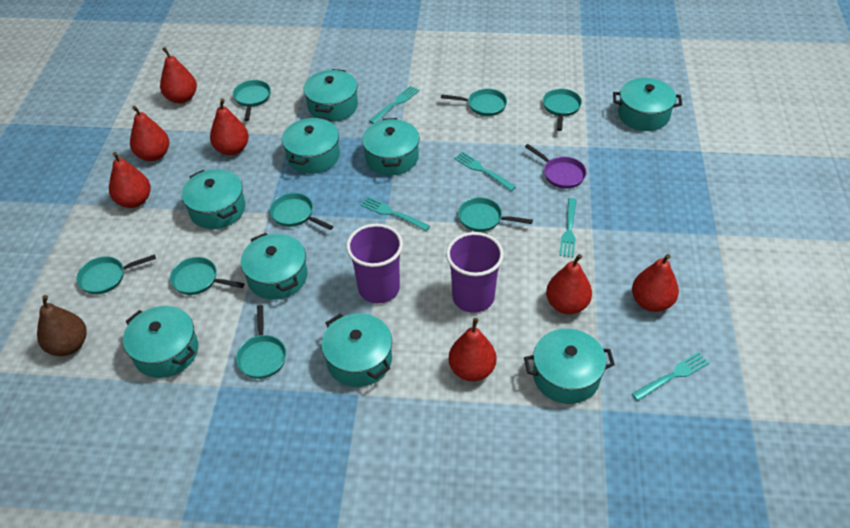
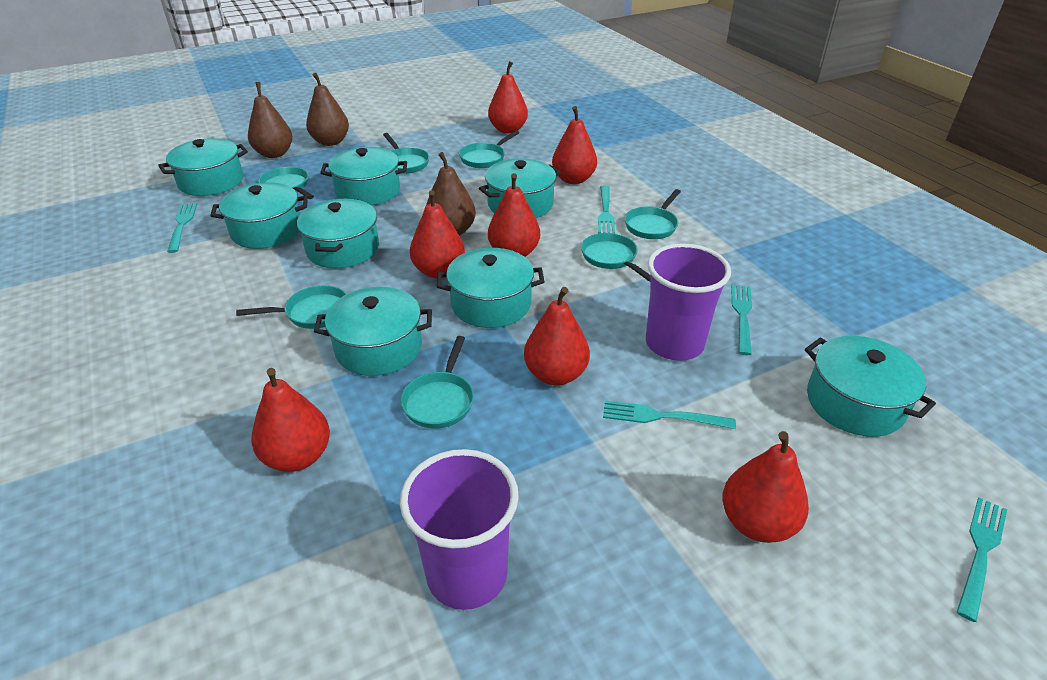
brown pear: [37,295,87,356] = 1 -> [248,82,292,158] [306,73,349,146] [426,152,476,236] = 3
purple pan: [525,144,587,189] = 1 -> none = 0
turquoise pan: [76,254,156,294] [170,257,244,295] [233,80,271,121] [236,305,286,379] [270,193,333,230] [441,88,507,116] [458,197,533,232] [543,89,582,131] = 8 -> [236,285,346,329] [258,167,314,199] [383,133,429,174] [400,336,474,429] [459,130,519,168] [581,233,650,282] [625,189,681,239] = 7
turquoise pot: [123,306,198,378] [182,169,245,229] [240,233,308,300] [282,117,340,174] [303,69,358,122] [321,314,392,387] [362,118,419,175] [524,329,615,404] [613,78,682,131] = 9 -> [158,138,248,196] [210,182,308,249] [297,199,379,268] [314,287,432,376] [320,147,407,206] [437,248,544,328] [479,158,561,218] [805,336,936,437] = 8

